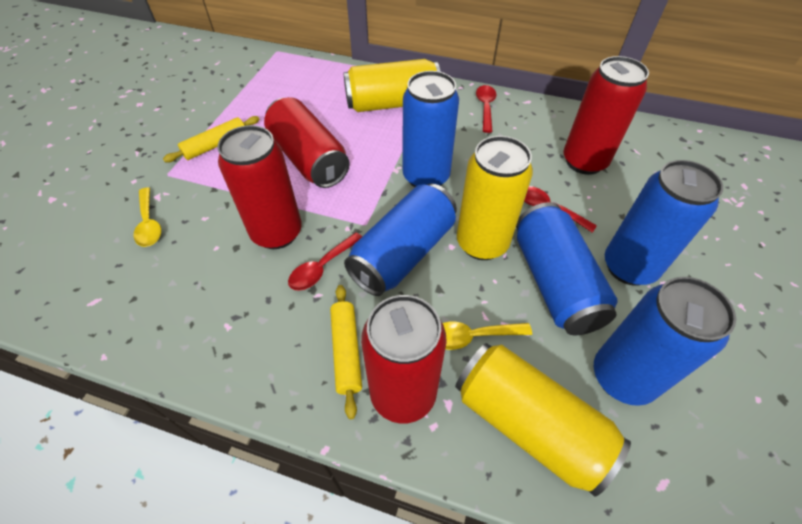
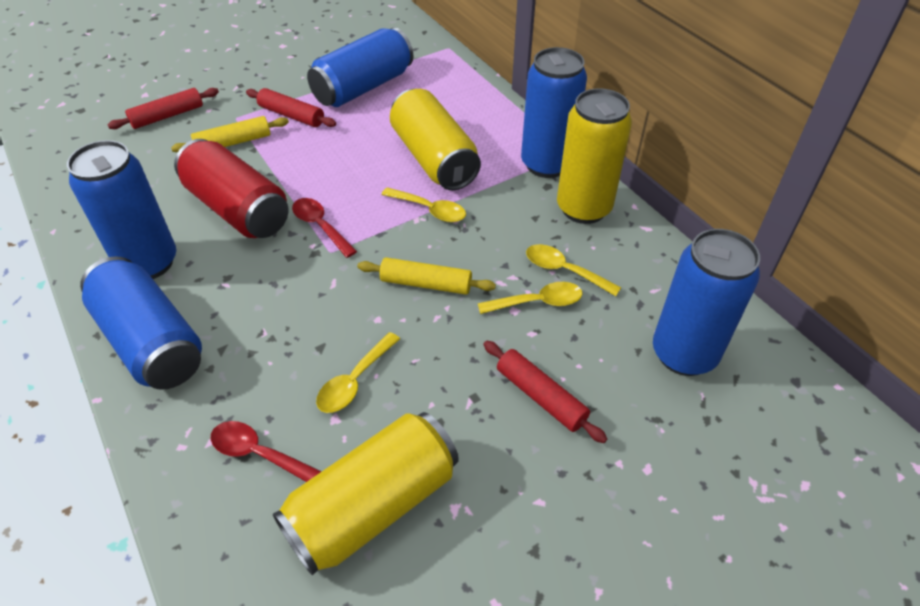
red can: [217,125,302,249] [264,97,350,188] [361,295,447,423] [563,56,649,175] = 4 -> [174,139,288,238] = 1
red rolling pin: none = 0 -> [108,88,219,129] [246,88,336,127] [483,341,607,443] = 3
red spoon: [288,232,362,290] [476,85,496,133] [524,186,597,233] = 3 -> [211,421,322,482] [292,198,357,258] = 2
yellow spoon: [133,187,161,247] [442,322,532,350] = 2 -> [316,332,400,413] [381,187,466,222] [478,282,583,314] [526,244,621,296] = 4

